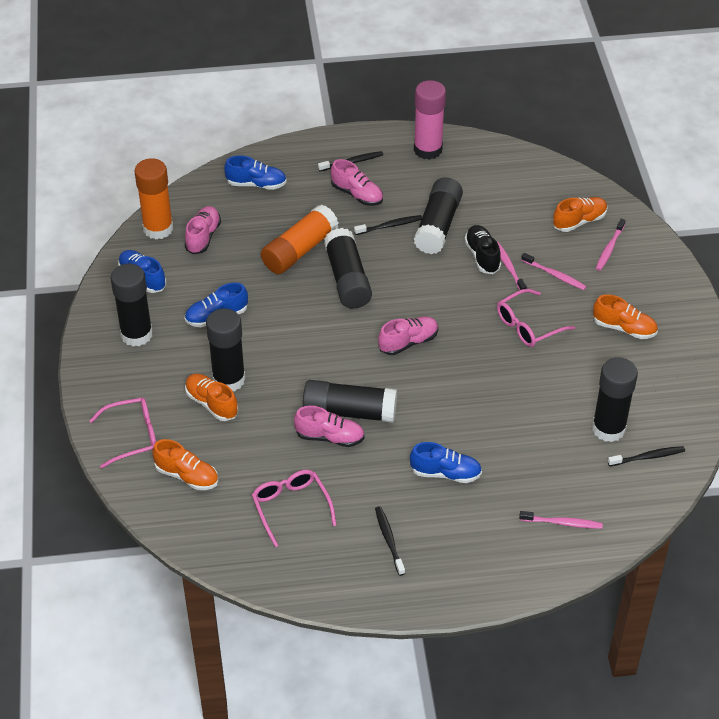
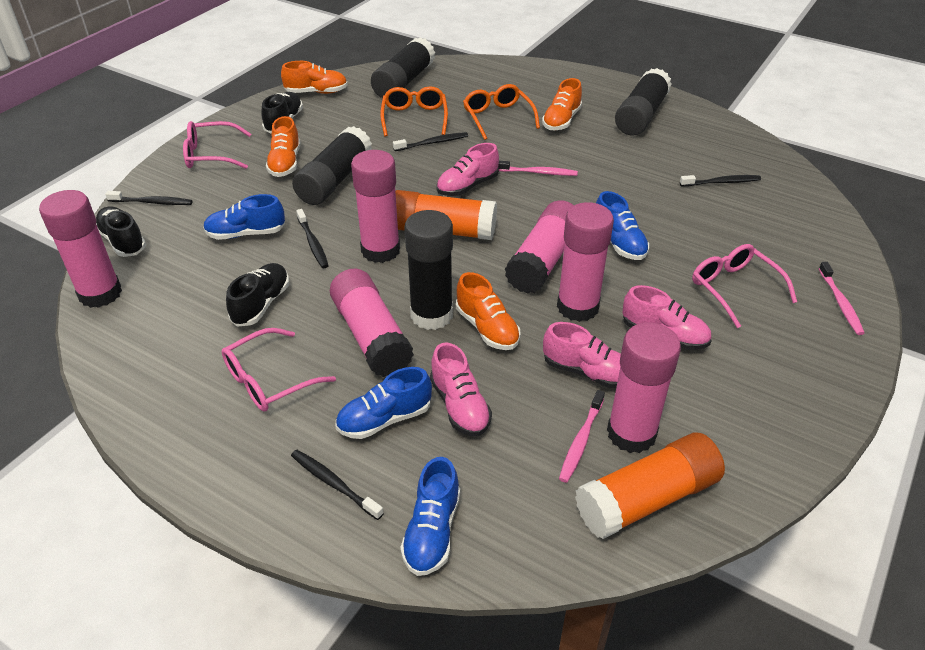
black glue stick: [111,264,153,346] [206,308,246,391] [303,380,397,423] [324,228,372,309] [414,177,463,254] [592,357,638,442] = 6 -> [292,126,372,205] [371,37,435,98] [404,210,453,330] [615,68,672,135] = 4
black shoe: [464,225,501,274] = 1 -> [96,207,146,257] [226,263,289,327] [261,92,303,133] = 3
black toothbrush: [318,151,383,171] [354,215,422,235] [375,506,405,576] [608,446,685,466] = 4 -> [105,191,192,205] [291,450,384,520] [296,209,329,268] [393,132,468,151] [680,175,761,187] = 5
orange glasses: none = 0 -> [380,86,448,137] [463,84,540,140] = 2
pink glue stick: [414,80,446,160] = 1 -> [39,190,122,308] [330,269,414,377] [351,150,400,263] [505,200,574,294] [557,202,614,322] [607,322,681,453] = 6
pink toothbrush: [497,241,527,290] [519,511,603,529] [521,253,587,290] [596,219,626,271] = 4 -> [498,161,578,176] [559,390,605,483] [819,262,865,335] = 3

